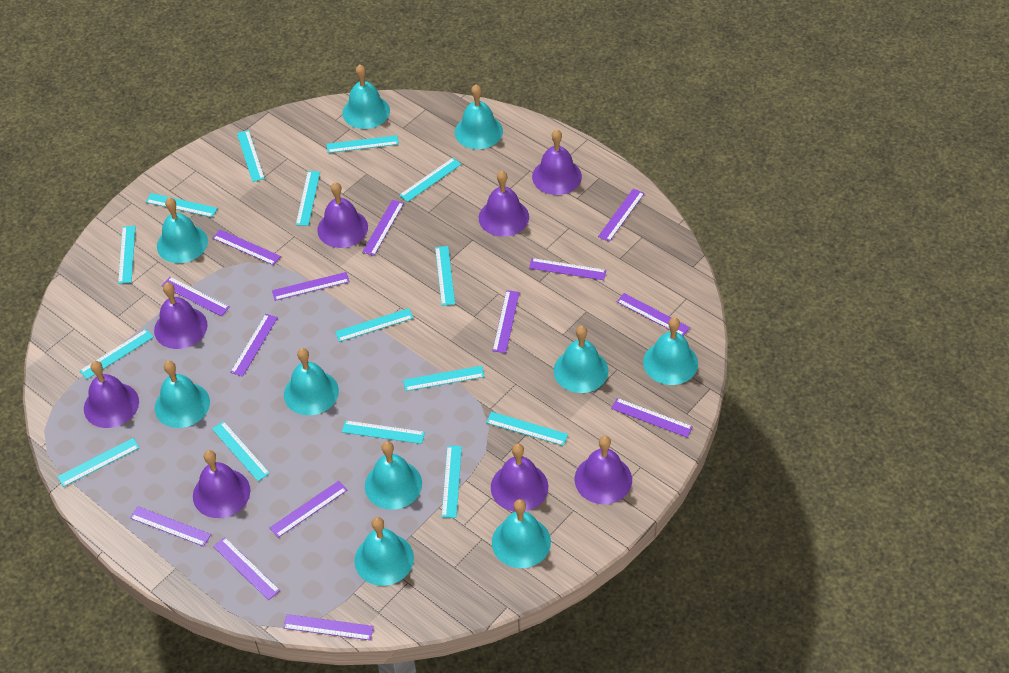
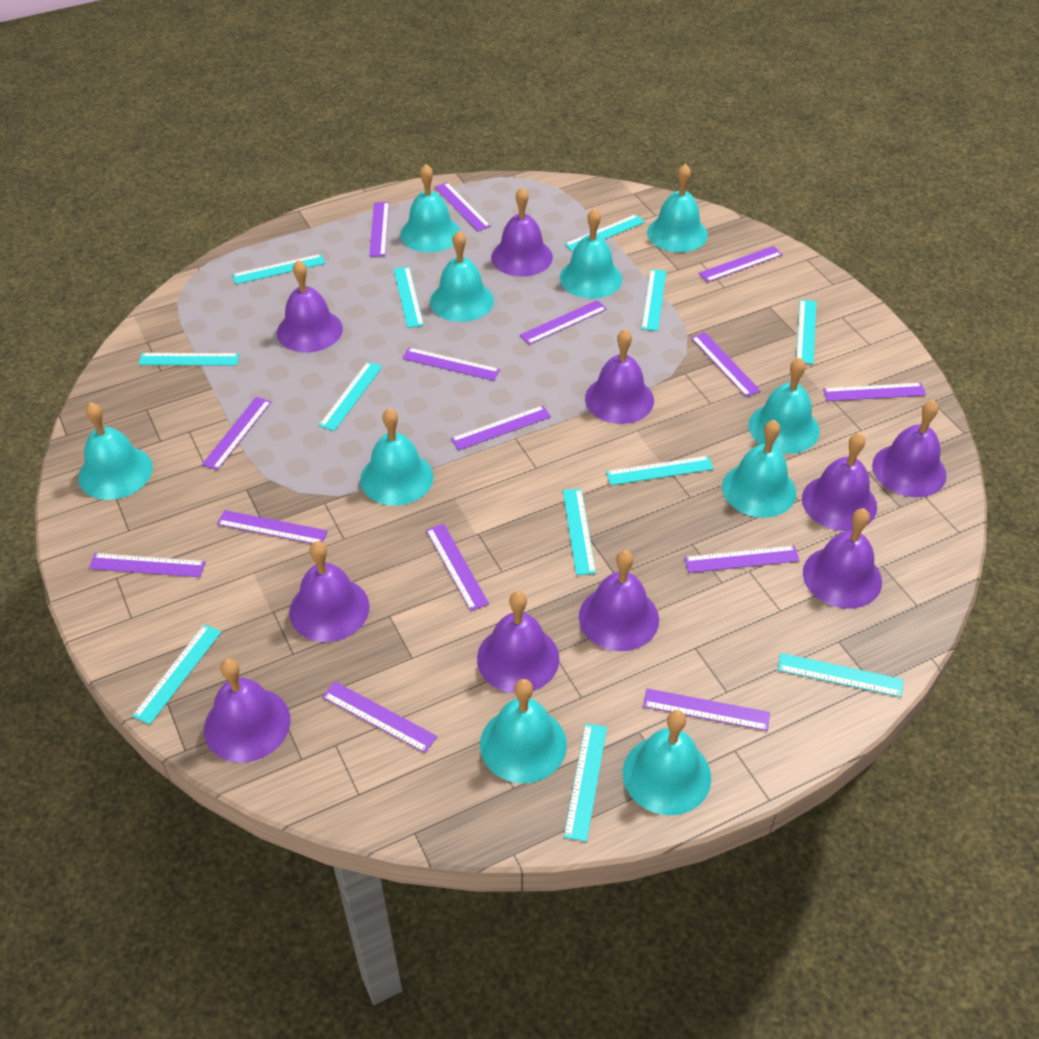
purple bell: [84,361,139,428] [154,282,208,349] [193,450,250,518] [317,182,368,248] [479,171,529,237] [491,443,548,512] [532,130,582,195] [575,436,632,504] = 8 -> [204,658,291,763] [277,260,343,353] [289,541,369,642] [477,591,560,693] [491,187,553,277] [579,550,659,651] [585,329,654,424] [802,433,877,531] [803,508,882,608] [872,400,947,497] = 10
purple ruler: [130,506,211,547] [161,277,230,316] [213,229,281,265] [213,537,280,600] [230,314,278,377] [270,481,347,538] [272,272,350,301] [283,614,374,640] [362,200,404,256] [492,290,520,353] [529,258,606,280] [598,188,645,242] [611,398,693,437] [617,293,690,336] = 14 -> [89,553,205,577] [202,397,271,470] [217,510,328,544] [322,681,437,753] [369,202,389,257] [402,348,500,381] [426,523,489,611] [435,182,491,231] [451,405,551,451] [520,300,607,345] [643,688,770,731] [684,545,800,573] [691,332,761,397] [699,246,783,282] [823,383,926,401] = 15
turquoise ruler: [57,438,140,487] [80,329,154,379] [118,226,136,284] [146,193,218,217] [212,421,270,481] [237,130,265,182] [296,171,320,226] [327,135,399,153] [335,308,413,342] [342,420,425,444] [399,158,461,202] [403,366,485,391] [435,246,455,306] [441,446,462,518] [486,412,568,446] = 15 -> [132,624,221,724] [138,353,239,366] [232,254,325,284] [319,362,382,431] [394,267,424,328] [563,489,596,575] [564,214,645,252] [564,723,607,842] [606,456,714,485] [641,269,666,331] [778,653,903,697] [796,299,817,364] = 12

